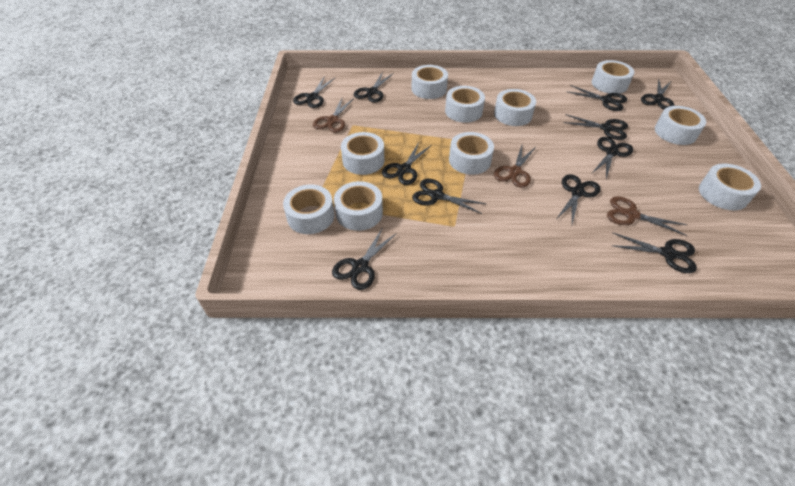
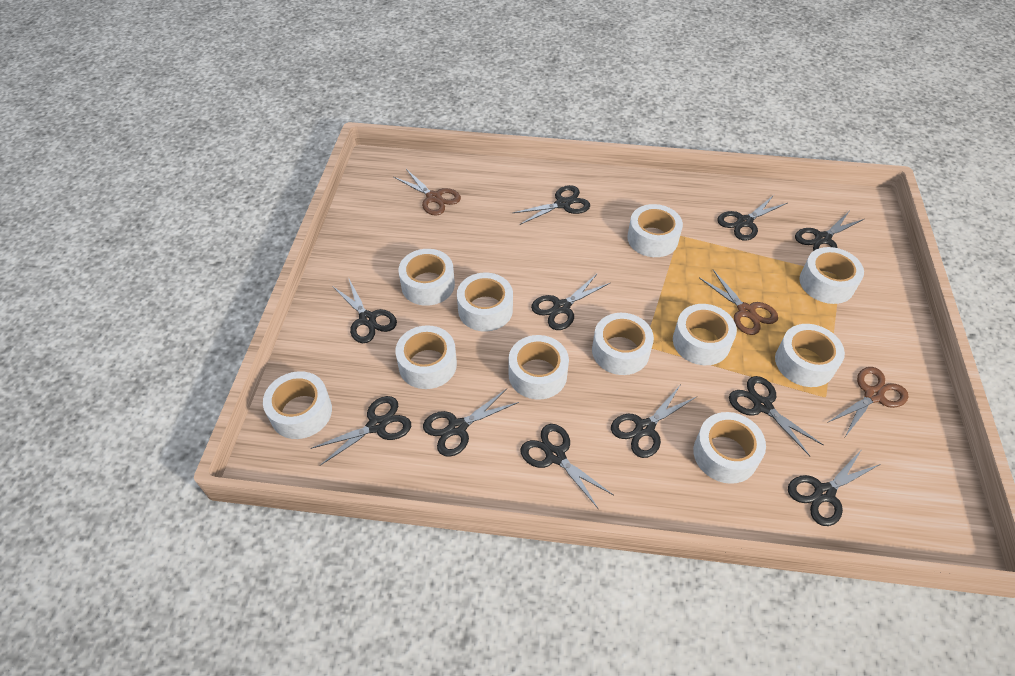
white tape: [283,185,335,234] [334,181,383,231] [341,132,384,175] [411,65,448,99] [445,86,485,123] [449,132,494,175] [494,89,536,126] [592,60,634,94] [655,106,706,145] [699,164,761,210] = 10 -> [263,371,332,439] [395,325,457,389] [398,249,455,306] [457,273,513,332] [509,335,569,400] [592,313,654,375] [627,204,683,257] [673,304,737,365] [693,412,766,484] [775,324,845,387] [799,247,864,304] = 11

